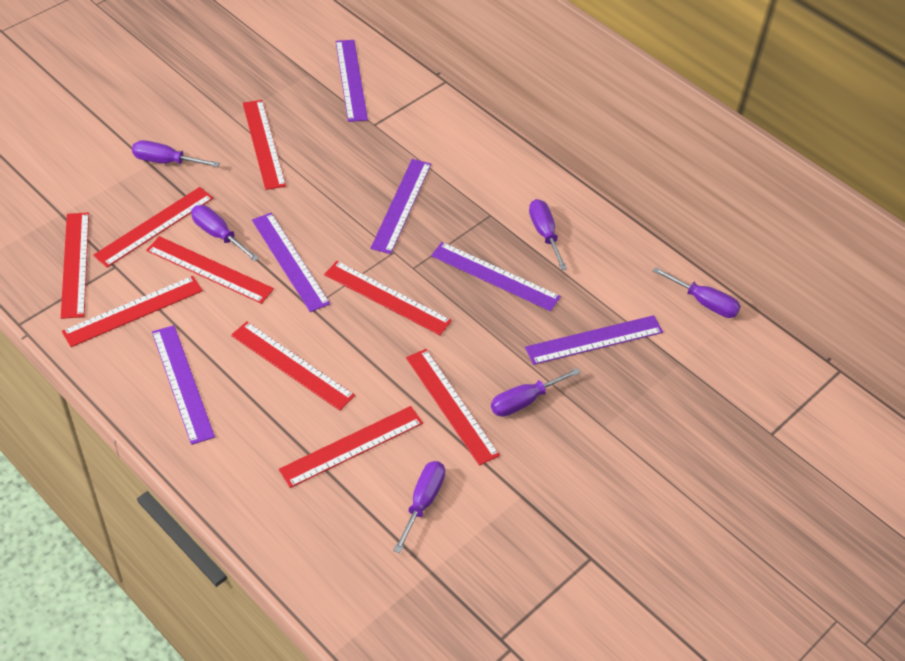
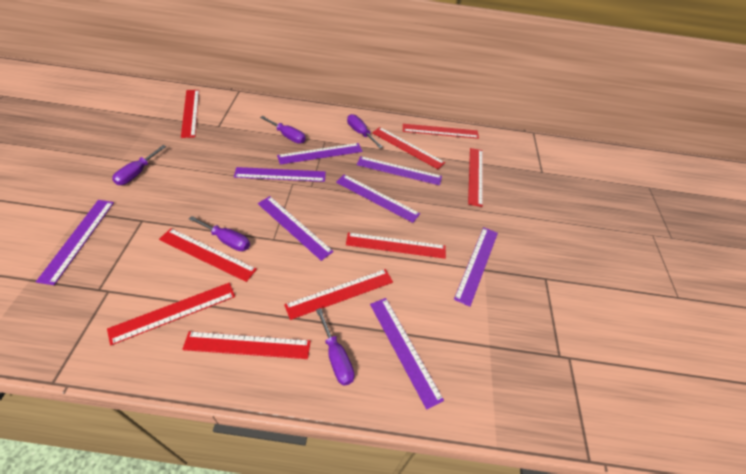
purple ruler: [152,325,215,445] [252,213,330,312] [335,40,368,122] [370,159,431,254] [431,242,561,311] [525,315,663,365] = 6 -> [36,200,114,285] [234,167,326,182] [258,196,334,261] [277,143,362,165] [336,174,420,223] [357,156,442,185] [370,298,444,410] [454,227,498,307] = 8
purple screwdriver: [132,140,220,167] [191,205,259,262] [393,461,445,553] [491,368,581,417] [529,199,567,270] [653,267,741,318] = 6 -> [112,145,166,185] [189,216,250,251] [260,116,306,144] [316,308,354,386] [347,114,383,148] = 5

